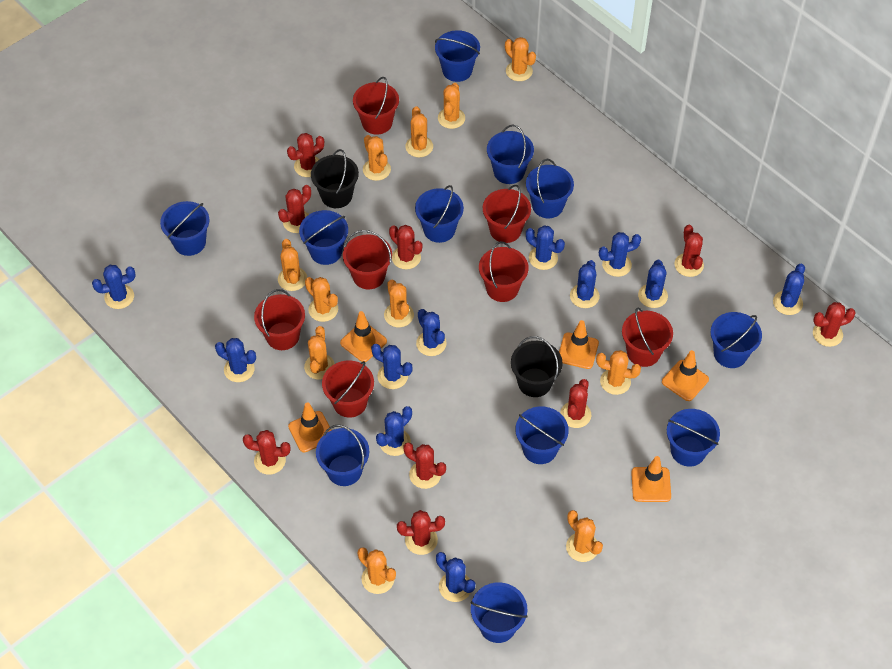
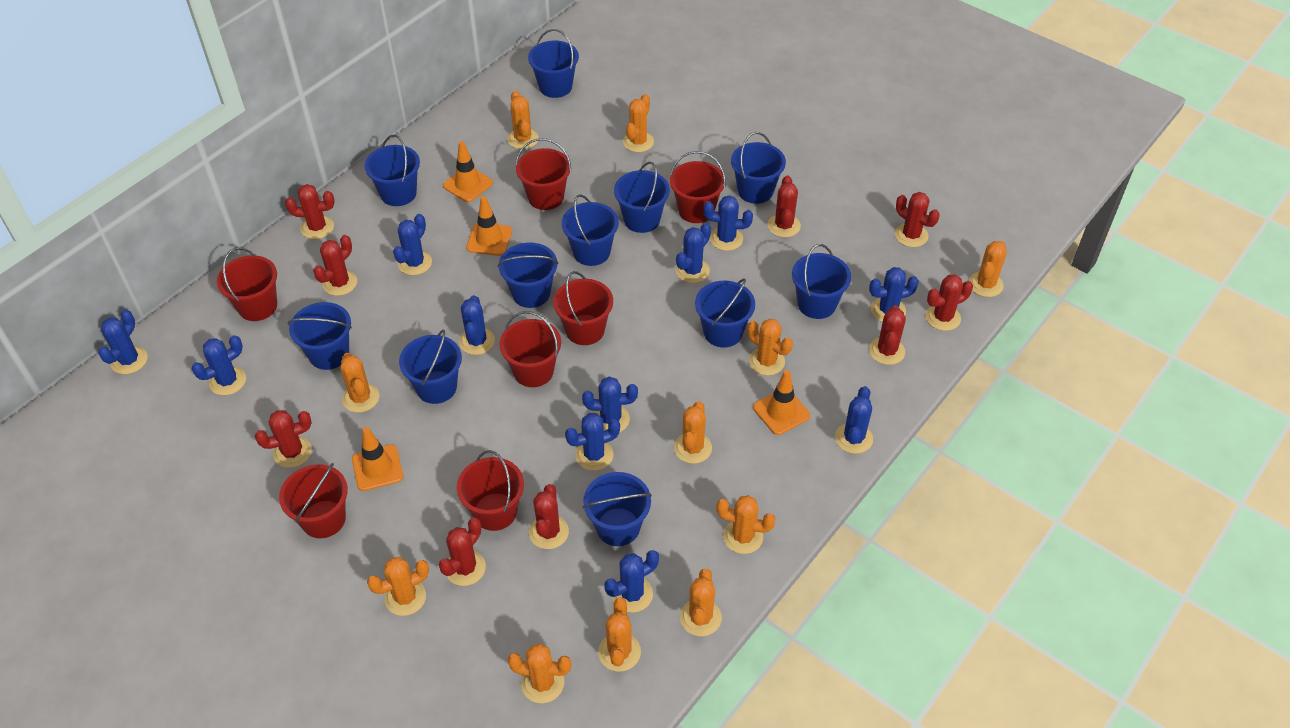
black bucket: [311,149,359,208] [511,336,563,397] = 2 -> none = 0
orange traffic cone: [288,402,332,452] [340,311,387,362] [559,320,599,369] [631,456,671,502] [662,350,709,401] = 5 -> [352,427,403,491] [443,141,493,202] [466,196,512,256] [753,370,810,435] = 4

